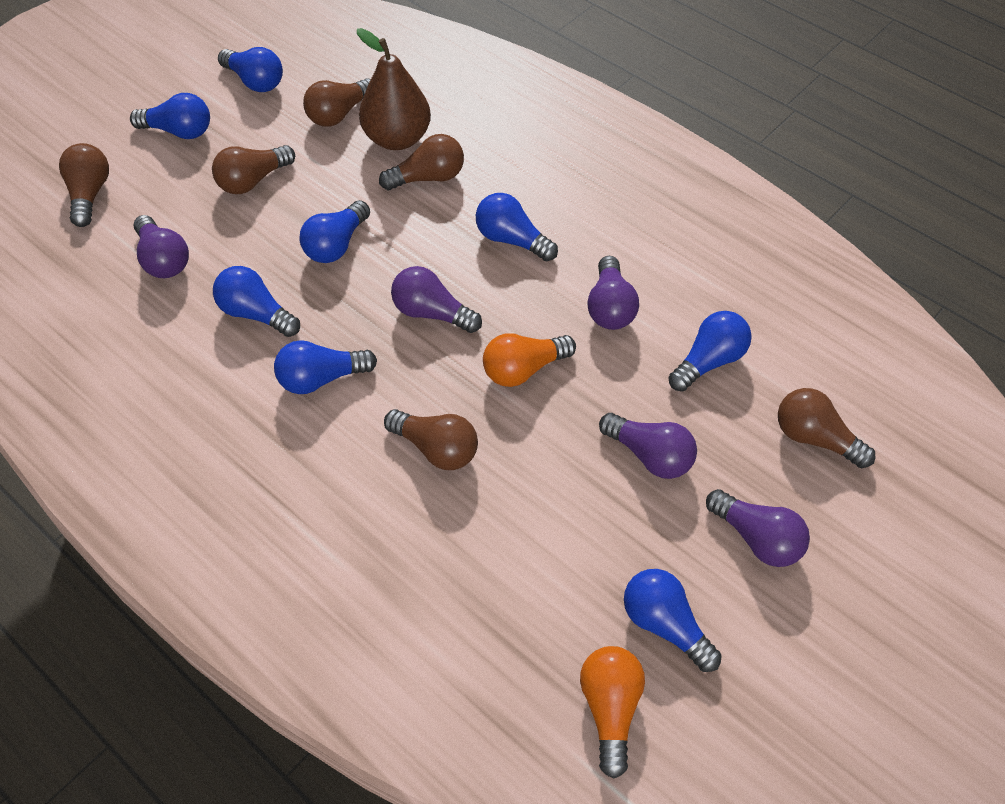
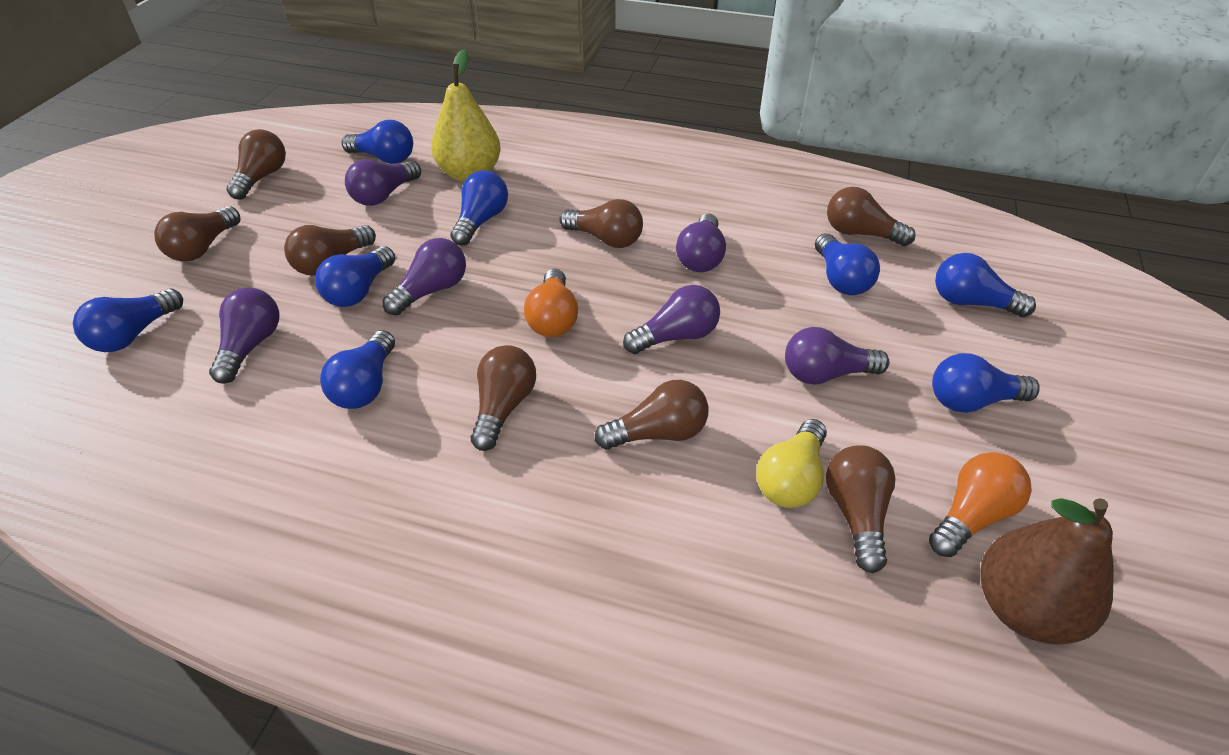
brown light bulb: [59,143,109,227] [212,145,295,194] [303,78,371,127] [379,134,464,190] [384,409,478,470] [778,388,875,468] = 6 -> [154,206,240,262] [227,129,286,200] [284,225,376,276] [471,345,536,451] [559,199,643,248] [594,380,709,450] [826,445,896,573] [827,187,916,246] = 8
purple light bulb: [133,215,189,278] [391,266,482,333] [587,256,639,330] [599,413,697,479] [706,489,810,567] = 5 -> [209,288,279,384] [345,159,421,206] [382,238,466,316] [623,285,720,354] [676,214,726,272] [785,327,890,385] = 6
yellow light bulb: none = 0 -> [756,419,827,508] = 1
yellow pear: none = 0 -> [431,49,501,182] = 1

